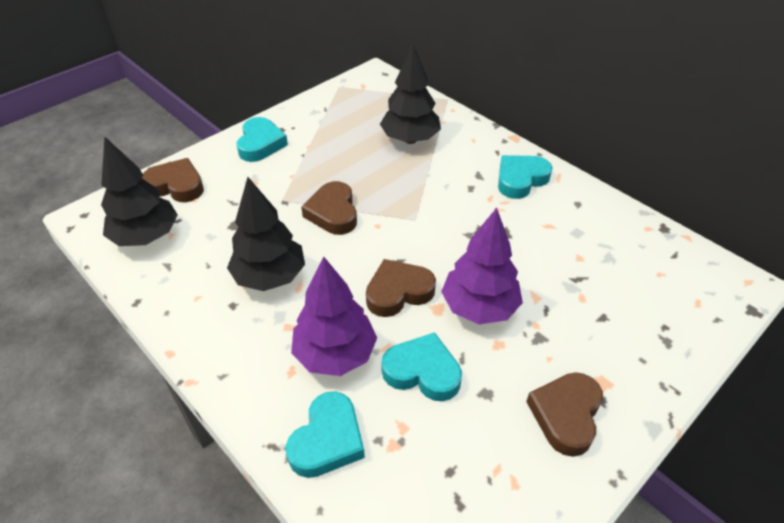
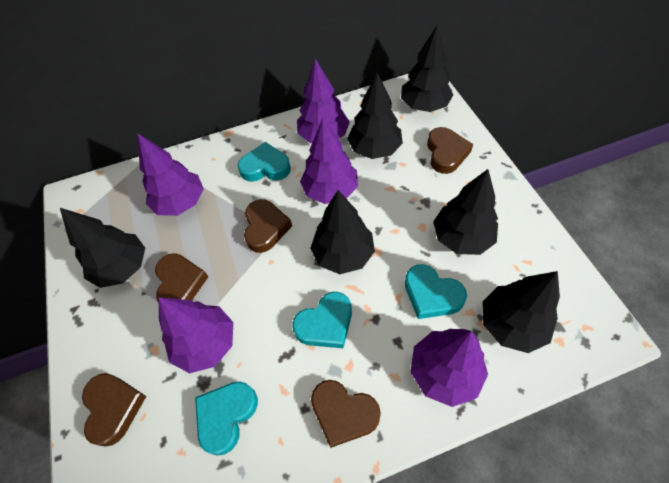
black tree: [101,136,178,246] [227,177,305,291] [380,43,441,144] = 3 -> [60,208,145,288] [310,190,375,274] [347,72,403,159] [401,25,453,112] [433,169,498,255] [482,271,560,353] = 6
brown heart: [142,158,204,202] [301,181,357,235] [366,259,436,317] [526,372,603,457] = 4 -> [82,373,146,447] [155,253,208,302] [244,199,292,253] [311,380,381,448] [427,127,473,174] = 5
purple tree: [291,256,377,376] [441,208,523,324] = 2 -> [138,134,204,216] [159,297,233,373] [297,59,350,143] [300,118,358,204] [411,329,488,407] = 5

